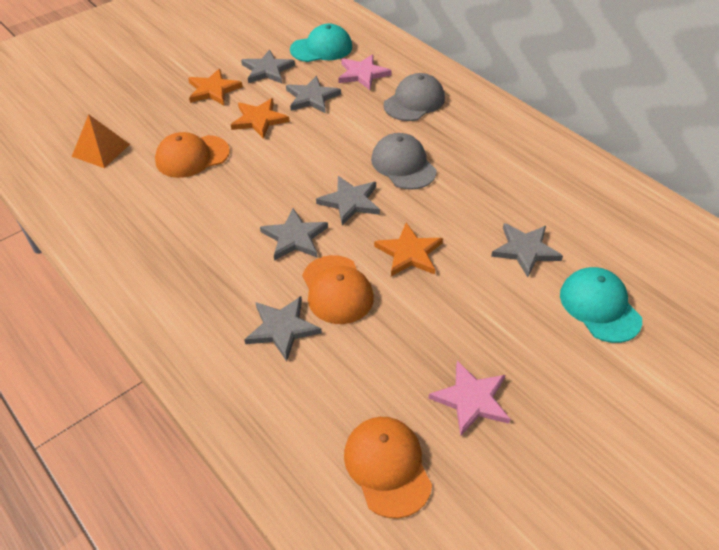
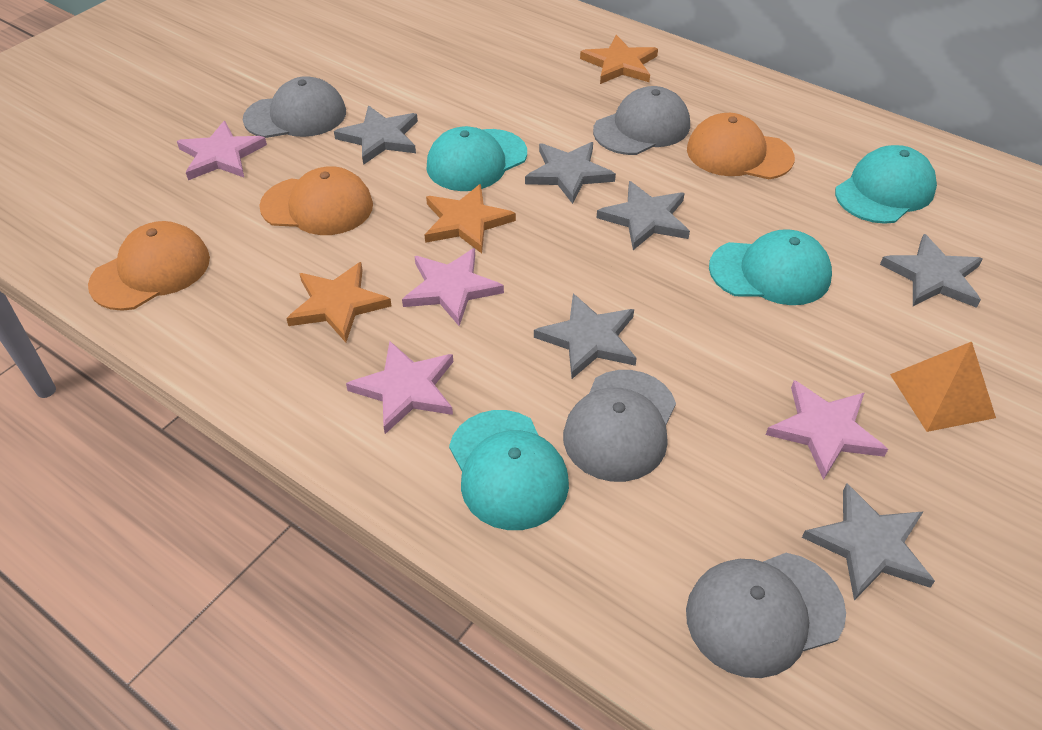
grey cap: [371,133,437,190] [383,73,445,121] = 2 -> [243,76,346,138] [563,370,676,482] [593,86,690,155] [686,553,846,678] = 4
pink star: [338,54,392,90] [428,361,510,436] = 2 -> [177,121,267,180] [346,341,453,434] [402,248,504,326] [766,380,888,480] = 4
turquoise cap: [290,24,352,62] [560,267,642,343] = 2 -> [426,126,527,191] [449,410,569,530] [709,229,832,305] [835,145,937,224] = 4

